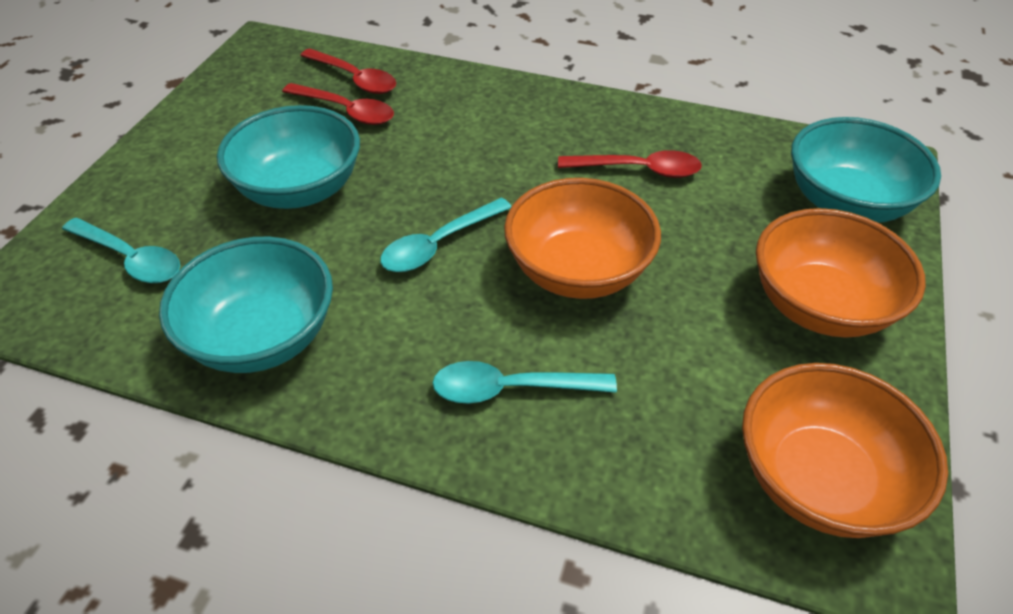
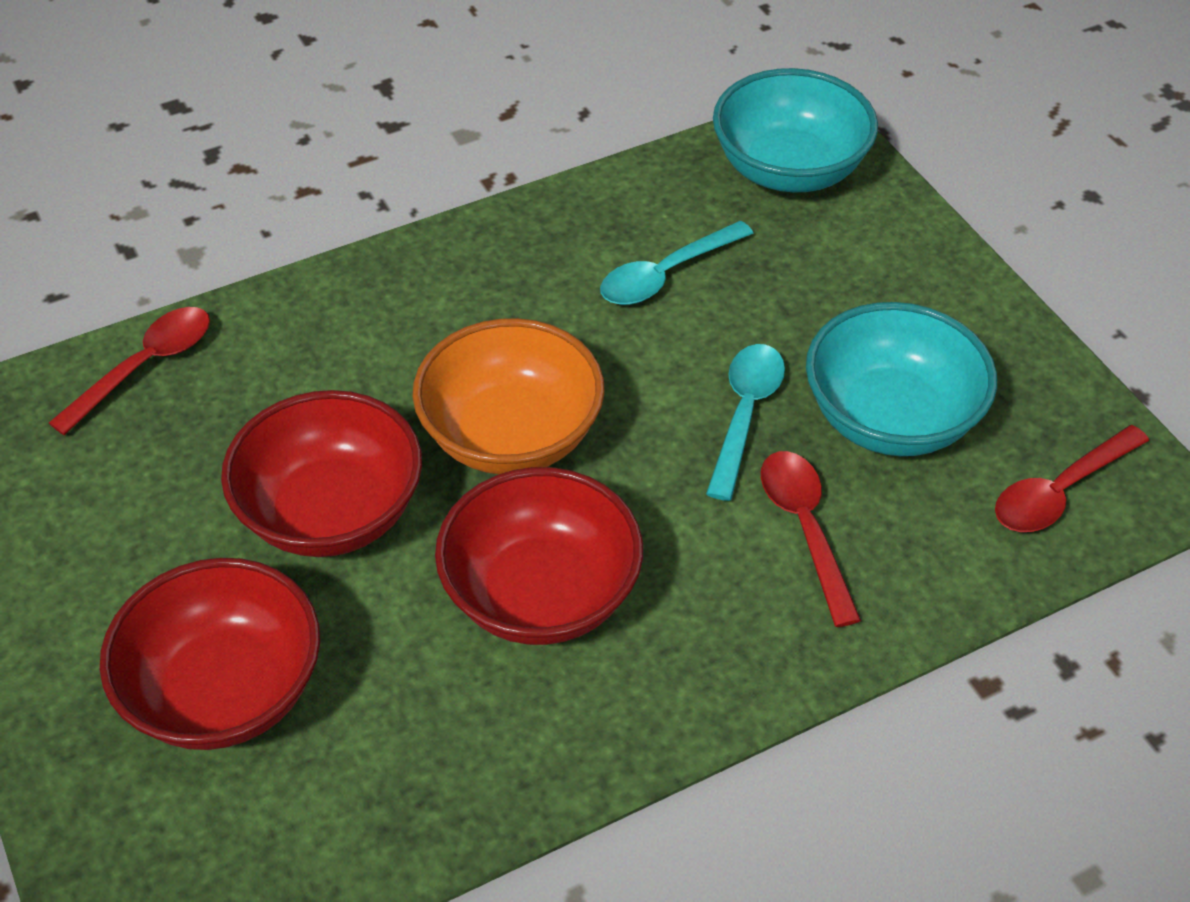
orange bowl: [504,178,661,299] [742,363,948,538] [756,208,926,338] = 3 -> [412,318,605,474] = 1
red bowl: none = 0 -> [100,558,320,750] [221,390,422,557] [435,467,643,645] = 3
turquoise bowl: [159,237,333,373] [217,105,360,209] [791,117,941,223] = 3 -> [713,68,878,192] [806,302,997,456] = 2
turquoise spoon: [62,218,180,283] [380,198,512,272] [433,361,617,404] = 3 -> [600,221,754,305] [706,344,785,501] = 2

